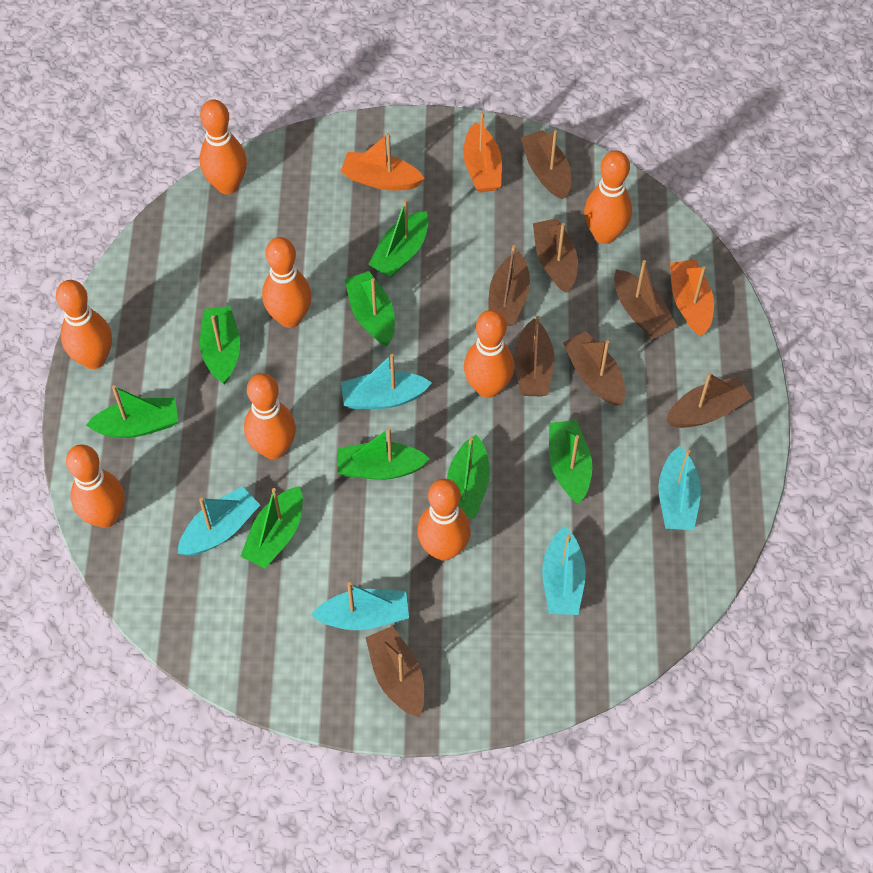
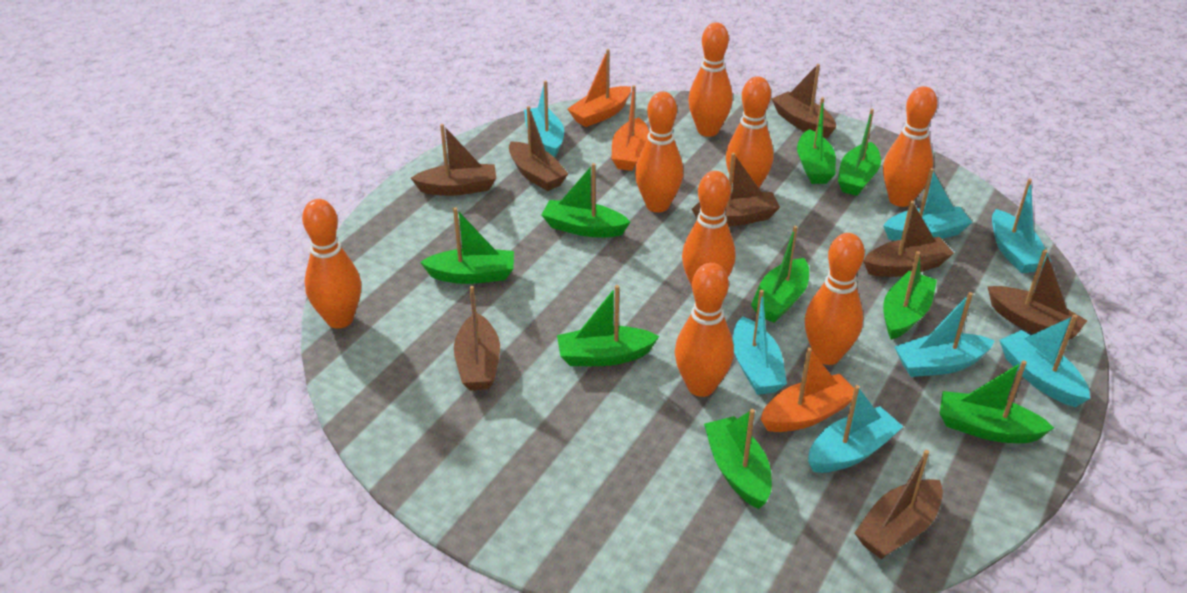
green boat: [86,385,178,438] [200,306,240,385] [240,486,303,568] [337,427,430,480] [345,271,395,346] [368,199,429,278] [447,435,490,519] [549,420,592,503] = 8 -> [420,207,514,284] [542,163,630,237] [557,285,659,366] [704,409,772,509] [751,226,809,323] [797,97,836,184] [838,109,881,196] [883,251,937,340] [939,360,1054,443] = 9
turquoise boat: [177,486,260,556] [311,582,409,630] [341,354,432,409] [542,526,586,615] [658,446,701,530] = 5 -> [524,81,564,158] [733,290,787,395] [808,385,903,473] [883,168,972,241] [894,292,995,377] [992,179,1052,273] [999,314,1090,407] = 7

